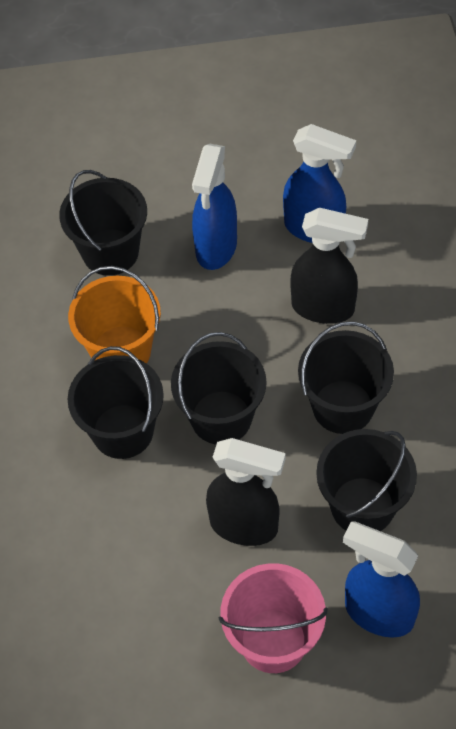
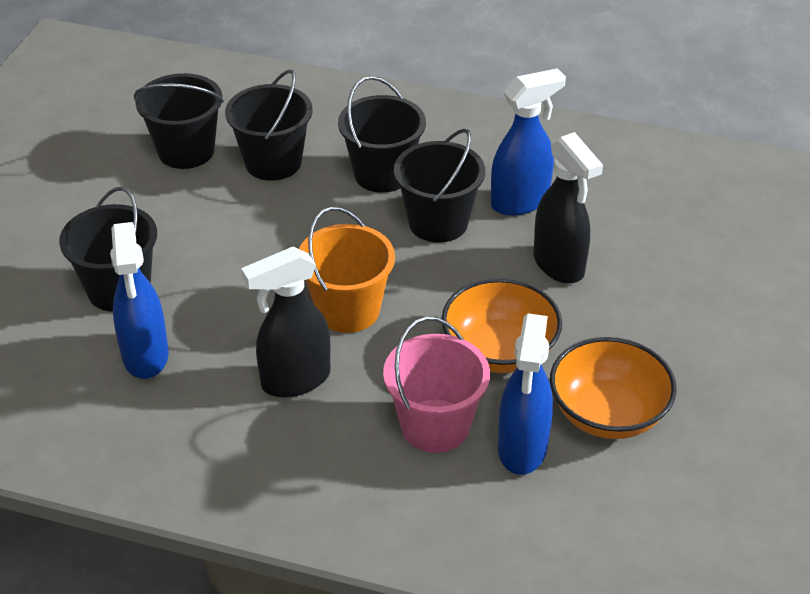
orange bowl: none = 0 -> [442,278,562,373] [550,337,677,439] = 2

